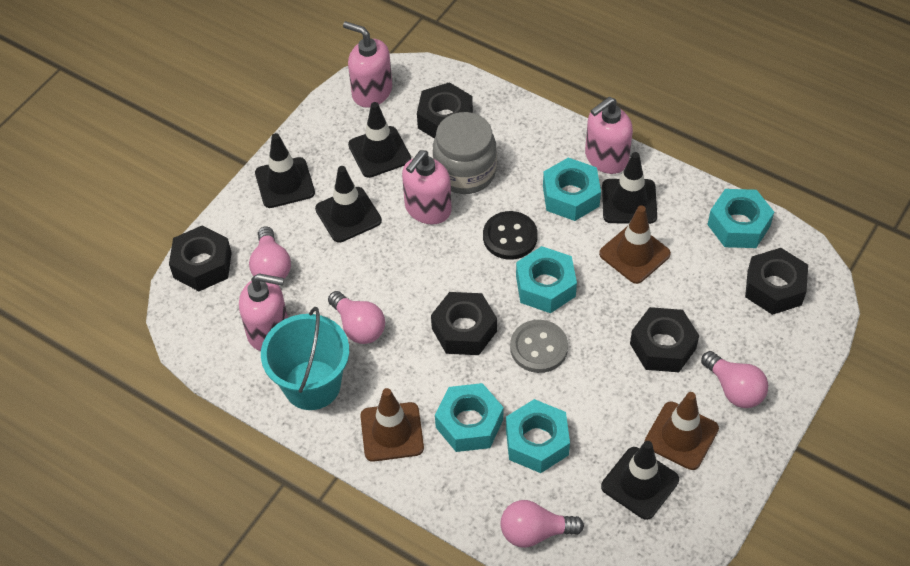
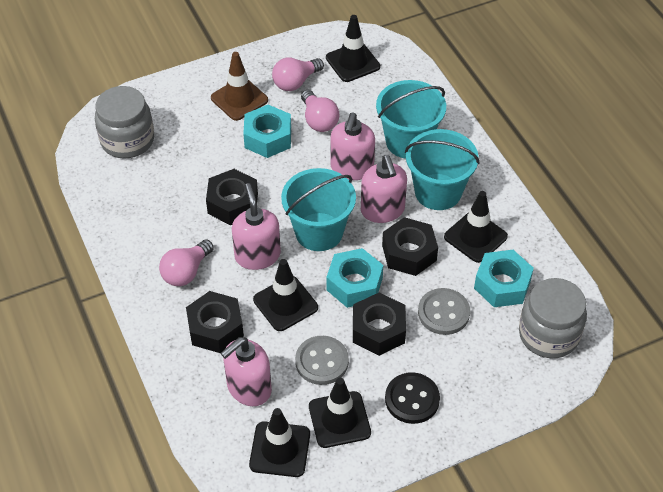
black nut: [169,225,232,291] [417,82,473,139] [431,292,497,355] [630,307,699,372] [745,248,808,315] = 5 -> [186,291,244,353] [206,169,258,225] [353,292,406,356] [382,217,438,276] = 4
brown traffic cone: [360,388,424,462] [599,205,671,284] [644,392,719,470] = 3 -> [211,52,268,121] = 1
grey button: [510,320,568,373] = 1 -> [295,336,349,385] [418,288,470,335] = 2
grey jar: [433,112,497,194] = 1 -> [95,86,154,158] [519,278,587,358] = 2
pink light bulb: [249,226,291,279] [328,291,385,344] [501,500,584,548] [701,351,768,408] = 4 -> [159,240,214,286] [272,58,324,91] [301,90,339,132] = 3
turquoise bucket: [261,307,349,410] = 1 -> [281,168,356,251] [376,80,446,159] [405,129,480,210] = 3
turquoise nut: [435,383,503,452] [506,399,570,473] [516,246,577,313] [543,158,601,221] [707,189,774,248] = 5 -> [243,105,291,158] [326,248,383,308] [474,250,534,307] = 3

